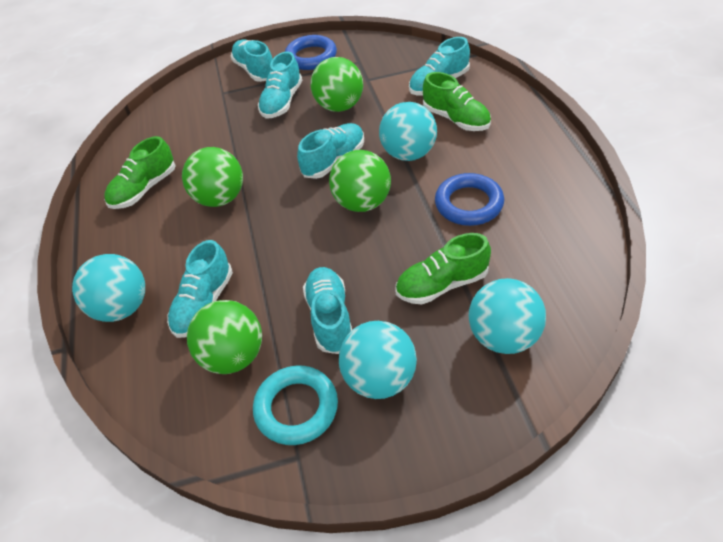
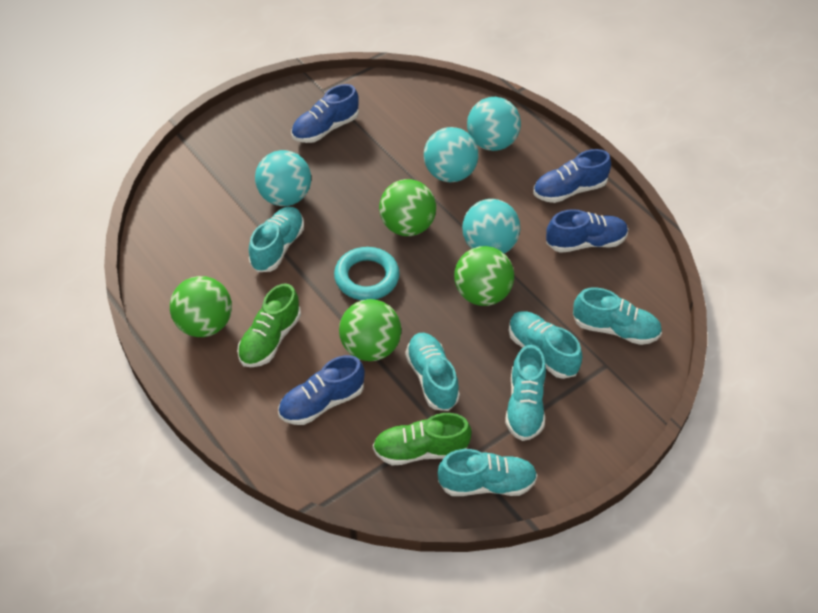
blue ring: [285,35,337,70] [435,173,504,226] = 2 -> none = 0
blue shoe: none = 0 -> [278,355,365,425] [291,84,359,143] [533,149,611,203] [546,209,628,253] = 4
green shoe: [105,136,176,209] [396,233,491,304] [423,72,491,131] = 3 -> [237,283,301,367] [373,413,472,465] = 2

